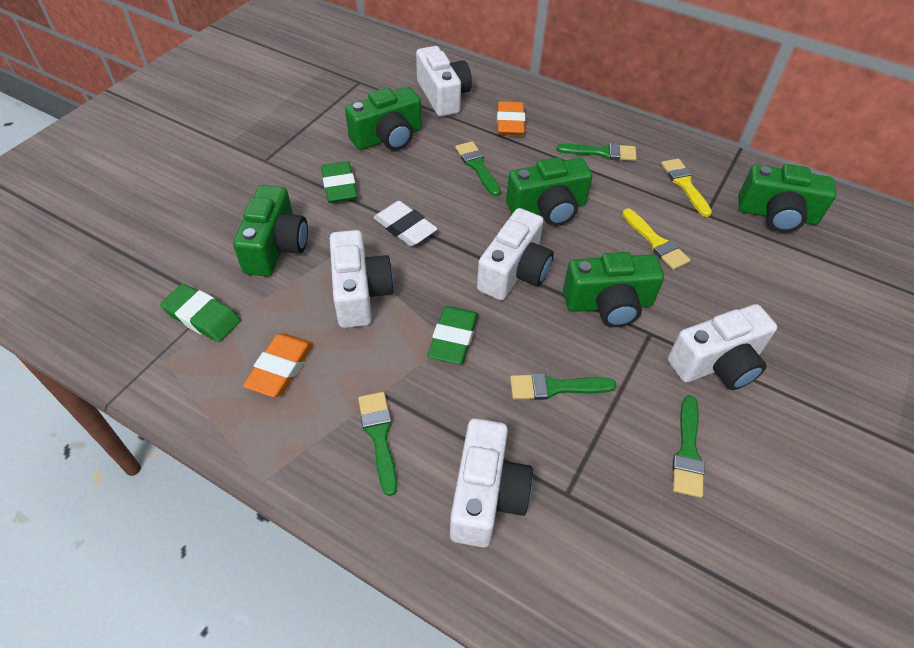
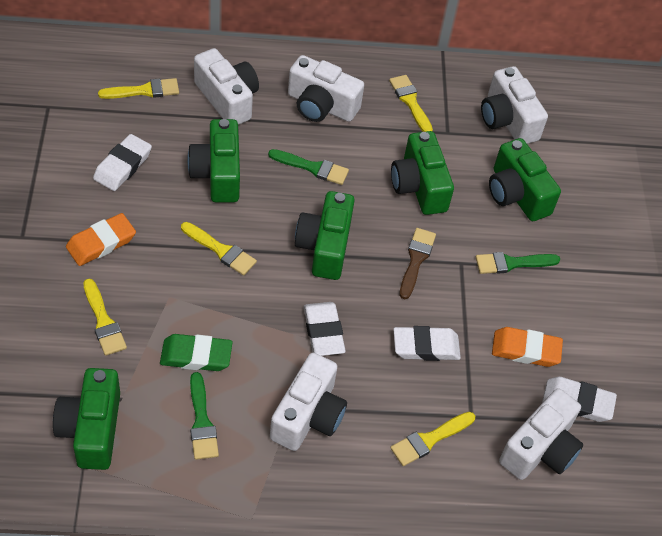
brown brush: none = 0 -> [399,228,436,299] = 1
green brush: [358,392,397,496] [455,141,501,196] [510,373,616,400] [556,143,637,161] [672,395,705,498] = 5 -> [190,372,219,460] [268,149,349,185] [476,252,560,274] = 3
green eraser: [160,284,241,342] [321,161,358,203] [428,306,478,364] = 3 -> [160,334,233,371] = 1
white eraser: [373,201,438,246] = 1 -> [93,134,152,191] [304,302,346,356] [393,326,461,361] [542,377,617,422] = 4
yellow brush: [622,208,690,270] [661,159,712,217] = 2 -> [83,279,127,356] [98,78,179,99] [181,222,257,275] [389,75,433,132] [390,412,475,466] = 5

